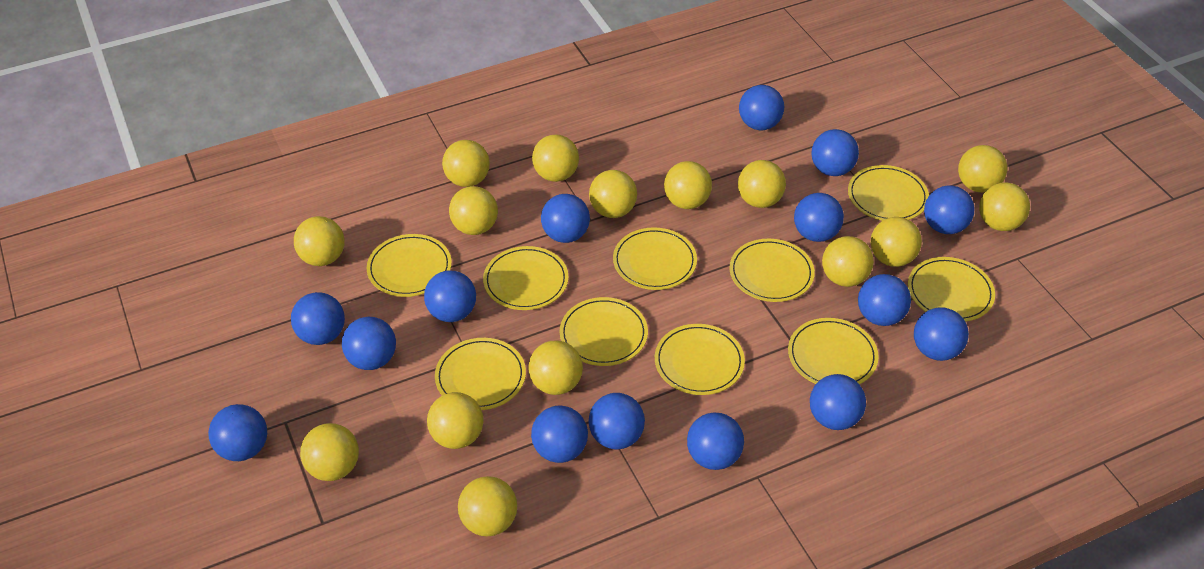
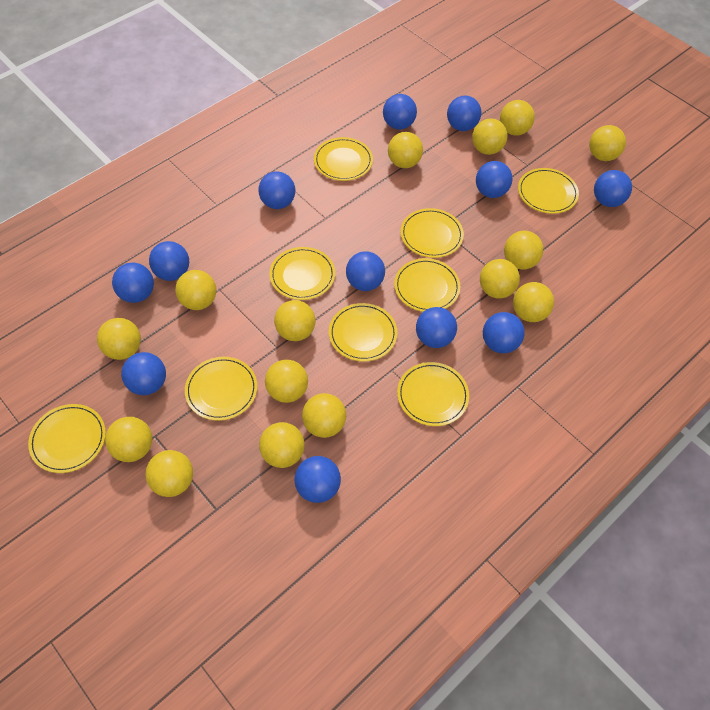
blue ball: [208,404,267,461] [291,292,345,345] [342,317,396,370] [424,270,476,322] [531,406,588,463] [541,194,590,243] [588,393,645,449] [687,413,744,470] [739,85,784,130] [794,193,844,242] [810,374,866,430] [811,129,859,176] [858,274,911,326] [914,307,969,361] [924,186,975,234] = 15 -> [112,263,154,303] [121,352,166,395] [149,241,189,281] [258,171,295,209] [294,456,341,503] [346,251,385,291] [383,94,417,130] [416,307,457,348] [447,96,481,131] [476,161,513,198] [483,312,525,353] [594,170,632,207] = 12
yellow plate: [367,234,452,297] [435,338,526,410] [483,246,568,310] [560,297,648,366] [613,228,697,290] [655,324,745,395] [729,239,815,302] [788,318,879,384] [848,165,929,221] [908,257,995,322] = 10 -> [28,404,106,473] [185,357,257,421] [270,247,335,300] [314,137,373,181] [329,303,397,362] [394,258,460,312] [397,362,469,426] [401,208,464,258] [518,168,579,214] = 9

